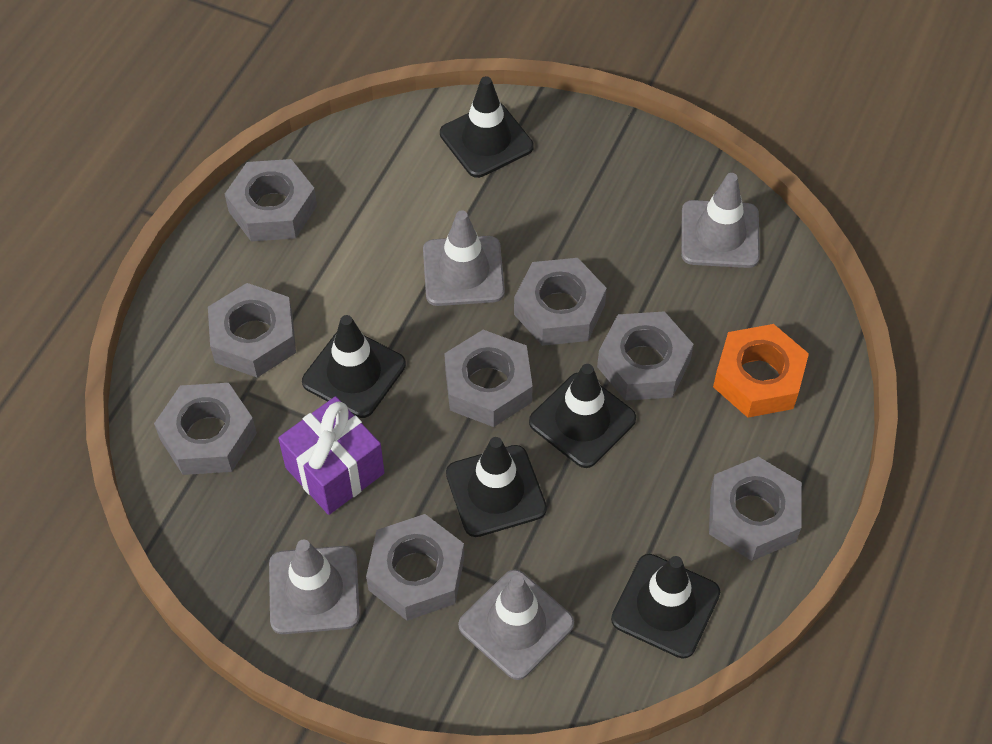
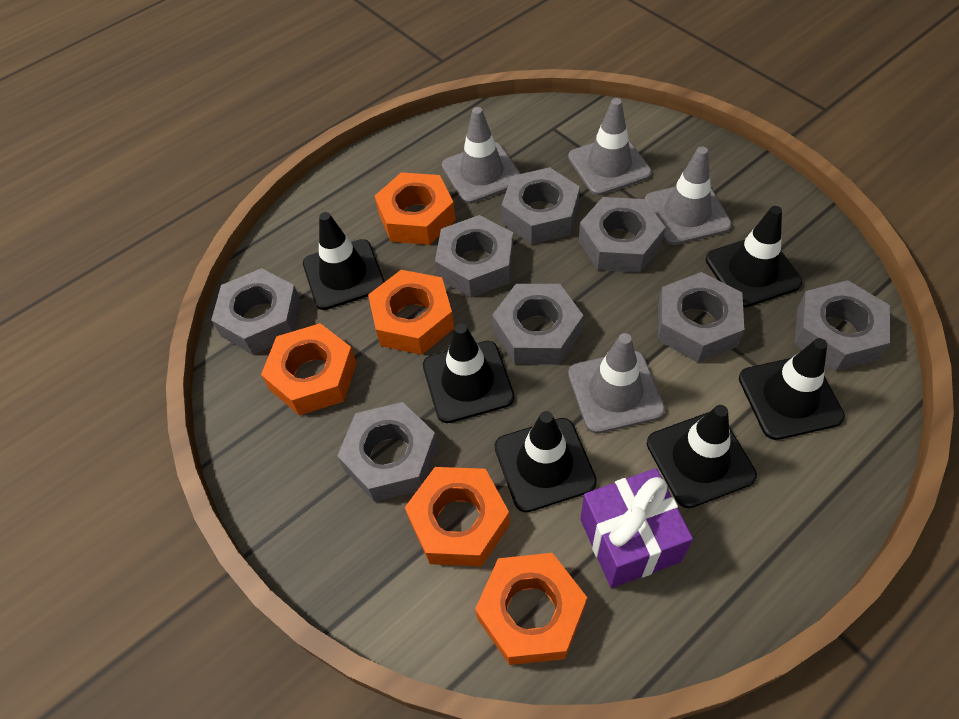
black traffic cone: [302,315,406,418] [440,76,534,178] [446,437,547,537] [529,364,636,468] [611,554,720,659] = 5 -> [303,212,385,310] [423,323,514,423] [495,411,597,512] [647,405,757,508] [706,206,802,308] [739,338,845,440] = 6
orange nut: [713,324,809,418] = 1 -> [261,323,357,416] [368,270,454,355] [375,172,456,245] [405,467,510,567] [475,553,587,665] = 5

